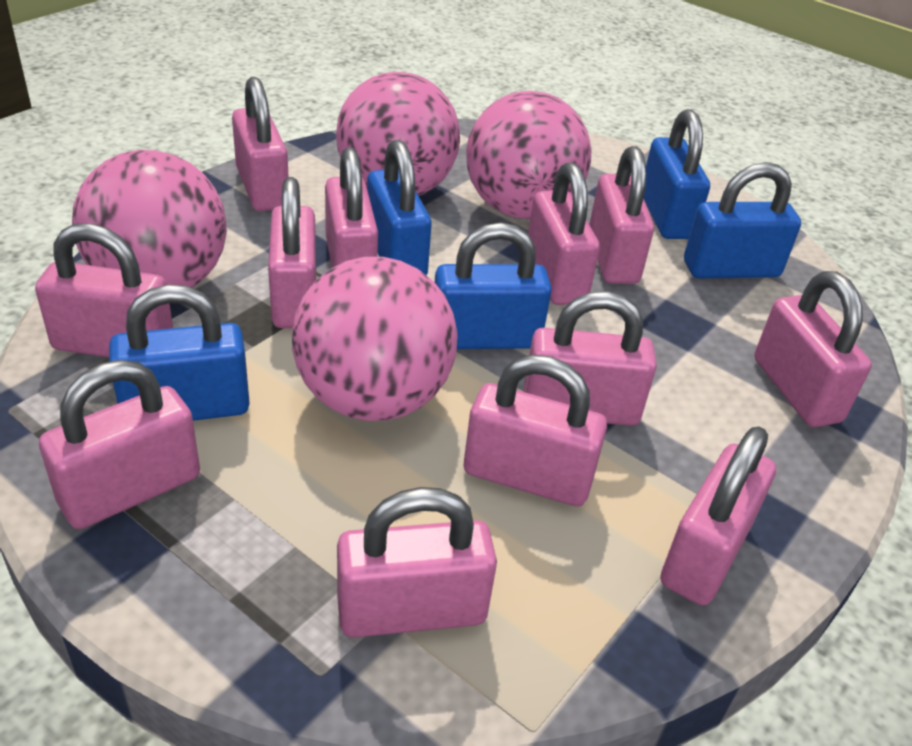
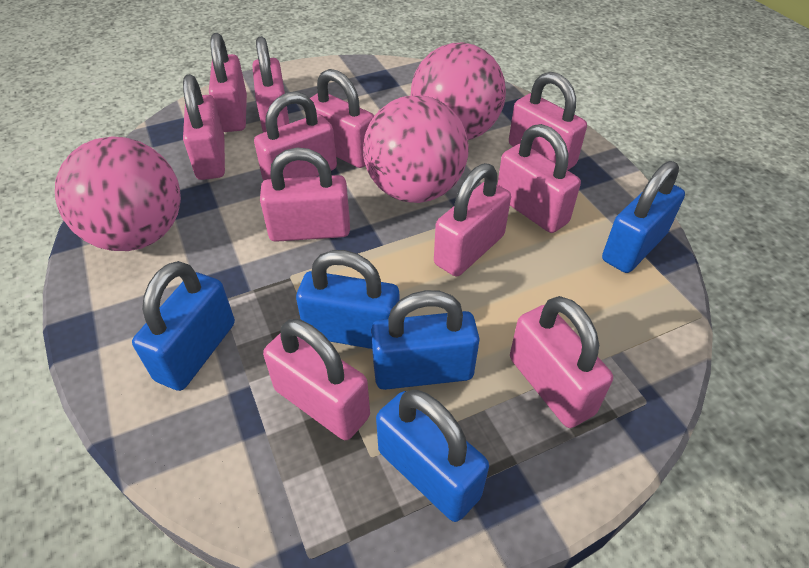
pink ball: [72,150,227,288] [292,257,457,421] [336,72,460,196] [466,91,592,219] = 4 -> [55,136,181,251] [363,95,469,203] [411,43,506,140] = 3
pink padlock: [35,223,173,357] [39,360,200,529] [232,77,289,212] [268,177,316,328] [325,147,378,268] [337,487,497,638] [464,355,607,507] [524,291,657,426] [528,162,600,305] [589,146,654,284] [661,426,776,605] [754,271,872,427] = 12 -> [183,74,225,180] [209,33,247,132] [252,36,290,133] [254,91,337,180] [260,147,350,242] [263,319,370,440] [310,69,374,168] [434,163,511,276] [497,124,581,233] [509,72,587,170] [510,296,613,428] = 11

